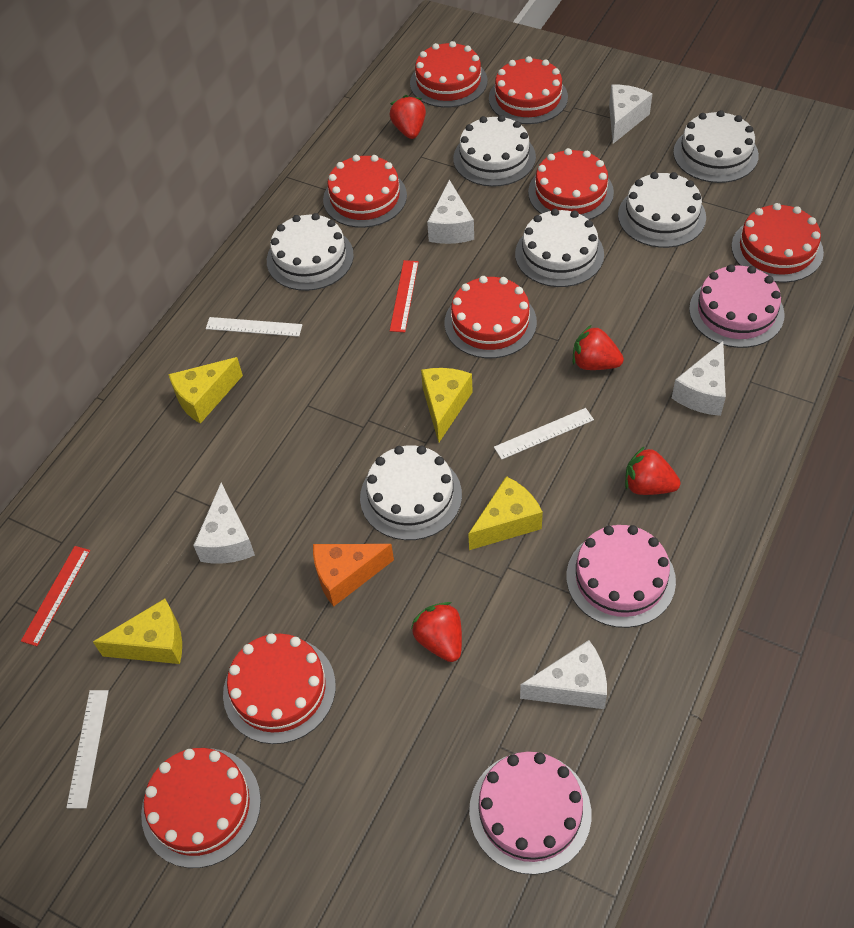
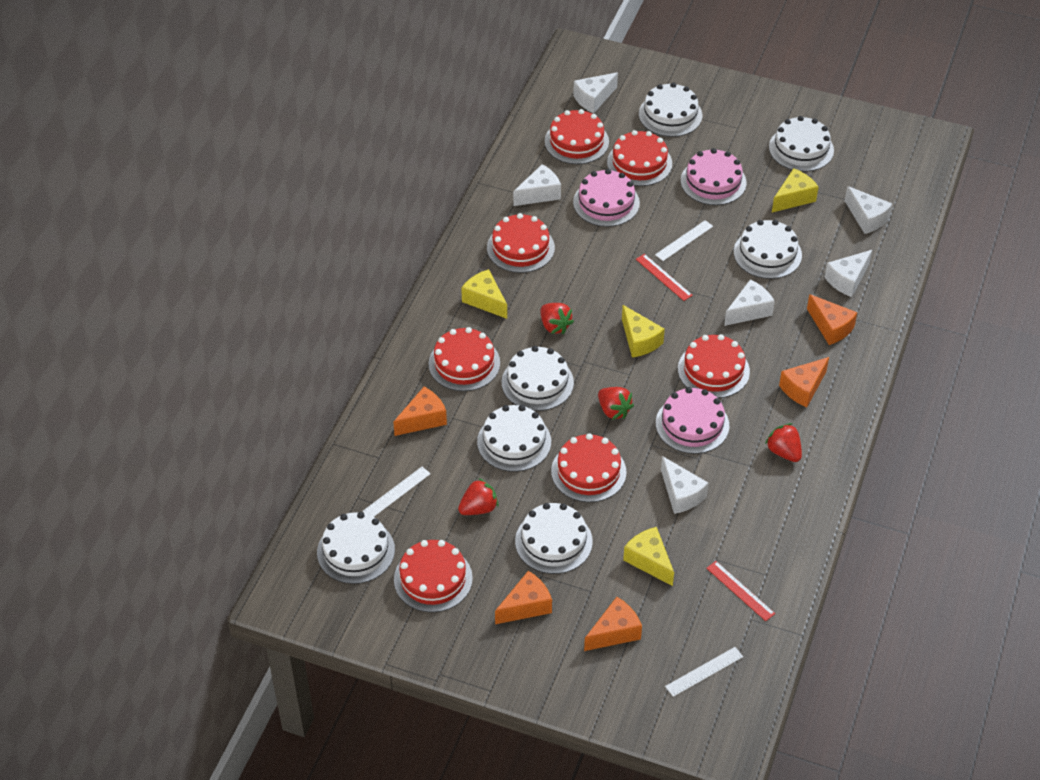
orange cheese: [313,544,394,607] = 1 -> [393,387,447,436] [495,571,552,624] [584,597,642,651] [779,357,829,407] [807,294,857,345] = 5
red cake: [141,748,261,868] [223,634,336,744] [323,155,407,228] [410,41,487,108] [444,276,537,358] [489,56,568,124] [528,148,614,220] [731,203,824,283] = 8 -> [394,540,473,612] [429,327,500,391] [487,213,555,273] [545,109,609,164] [551,433,627,502] [607,130,672,186] [678,334,750,398] = 7
white cake: [267,213,354,291] [360,445,462,540] [453,115,536,187] [515,209,604,287] [618,172,706,248] [673,110,759,183] = 6 -> [317,512,395,584] [477,405,551,472] [502,346,574,411] [515,503,593,574] [639,83,702,137] [734,220,802,279] [769,116,834,172] = 7
white cheese: [193,482,255,564] [427,180,474,244] [520,640,607,709] [609,84,652,144] [672,341,726,416] = 5 -> [513,164,561,206] [573,72,618,113] [661,456,709,514] [724,279,775,326] [825,250,872,297] [845,186,893,234] = 6

